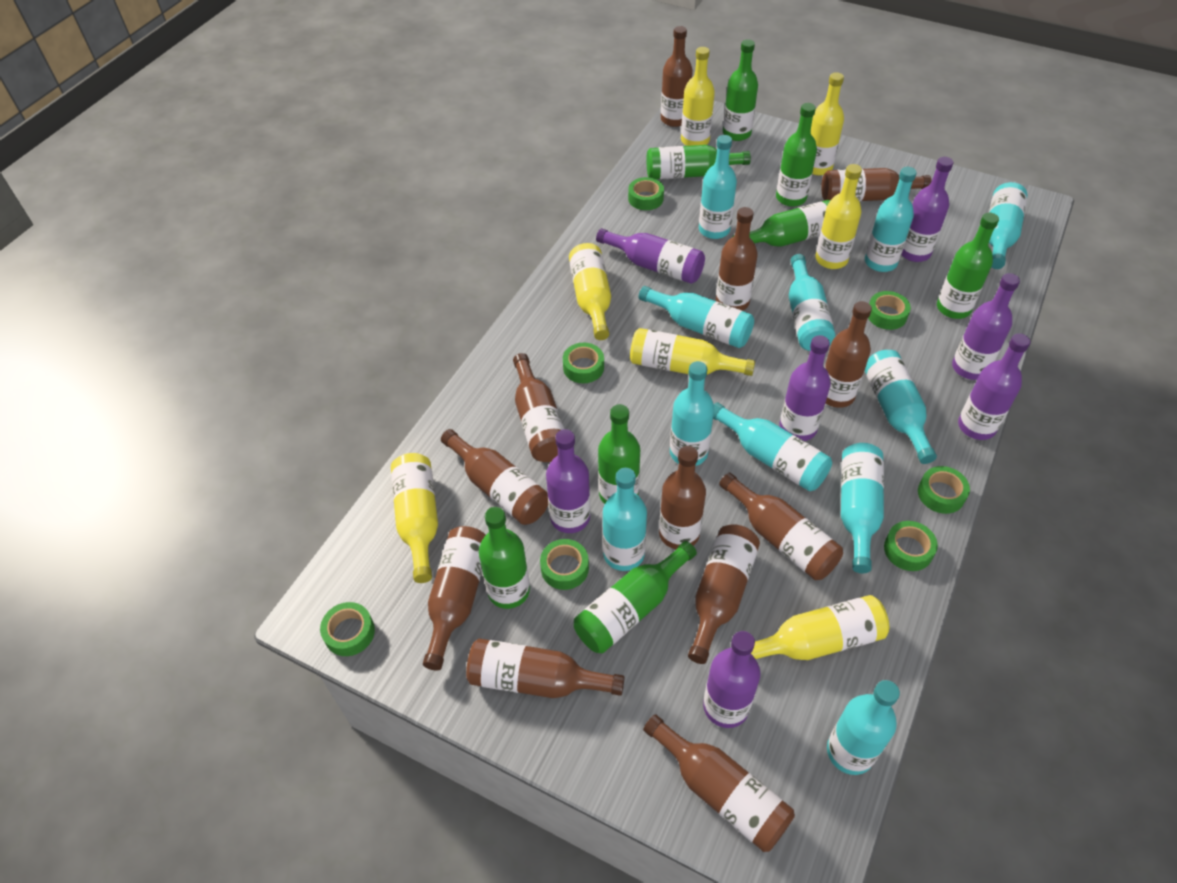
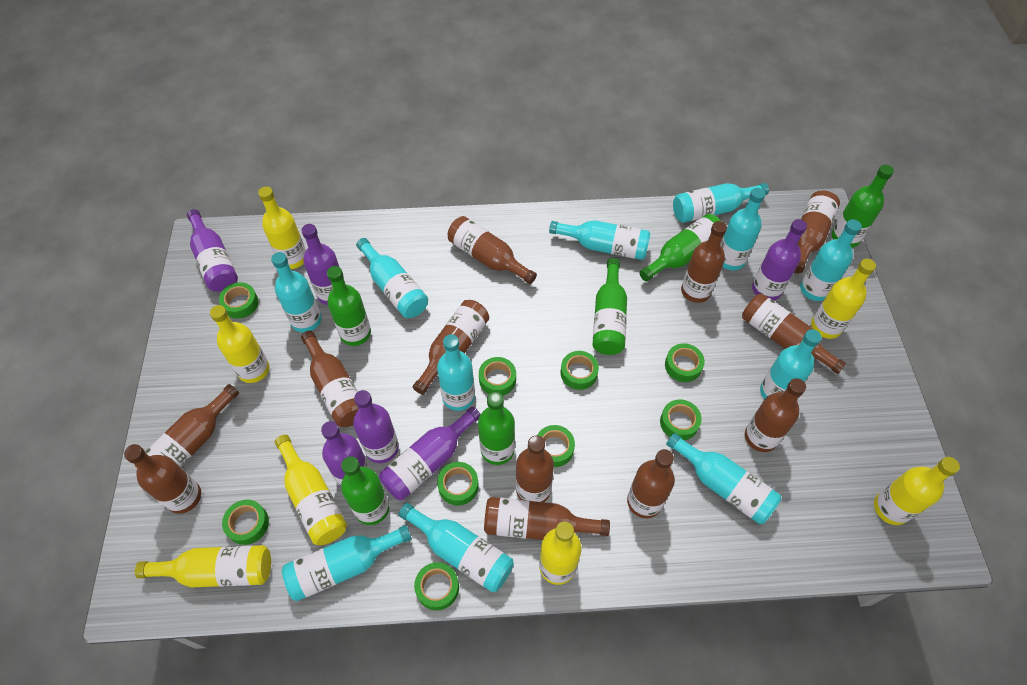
green bottle: [479,507,530,609] [574,541,697,653] [598,404,640,504] [646,145,751,179] [723,39,758,141] [732,200,831,247] [776,103,817,207] [937,213,999,319] = 8 -> [327,266,371,346] [341,456,390,525] [478,392,515,465] [593,258,627,355] [639,214,724,281] [832,165,894,248] = 6
green tape: [320,602,375,656] [540,539,589,590] [563,343,604,383] [628,177,664,210] [868,291,911,330] [884,521,938,571] [918,466,970,514] = 7 -> [219,282,259,319] [222,500,269,545] [414,562,459,610] [437,462,479,505] [479,357,516,396] [537,425,575,467] [561,351,599,390] [660,400,702,440] [665,343,705,382] = 9
purple bottle: [546,429,590,533] [596,228,705,284] [703,631,761,728] [780,335,831,441] [901,157,953,262] [952,273,1020,380] [958,333,1030,440] = 7 -> [187,209,238,292] [301,224,344,305] [321,421,370,488] [353,390,399,463] [379,406,481,500] [752,219,807,301] = 6

